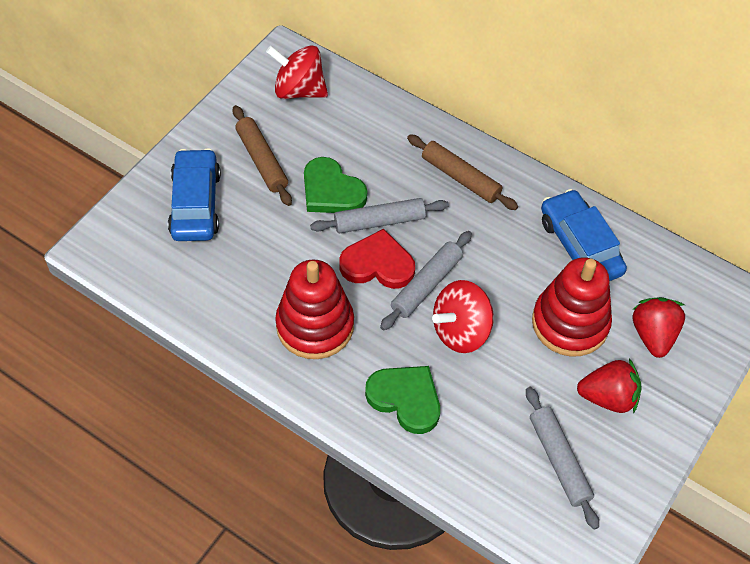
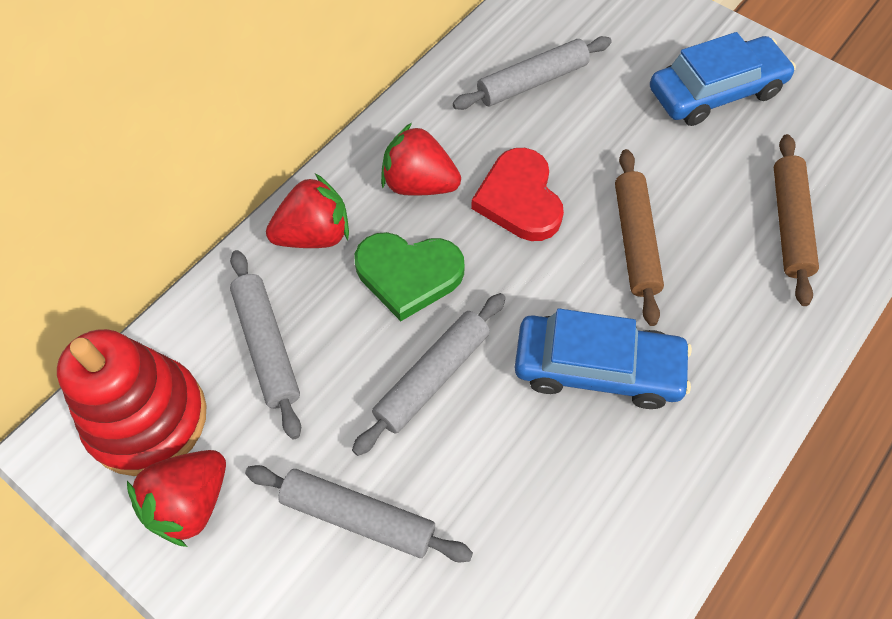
green heart: [304,157,367,213] [365,366,440,434] = 2 -> [355,232,465,321] = 1
grey rolling pin: [310,198,449,233] [380,231,472,330] [526,387,599,530] = 3 -> [230,250,301,439] [245,465,473,562] [352,293,506,456] [452,36,612,110] = 4
red spinning top: [266,45,328,99] [432,280,494,353] = 2 -> none = 0
red stacking toy: [275,259,354,359] [532,257,612,357] = 2 -> [57,329,206,476] = 1
red strawberry: [577,358,642,414] [632,297,685,358] = 2 -> [127,450,226,547] [266,173,349,248] [381,123,461,196] = 3

